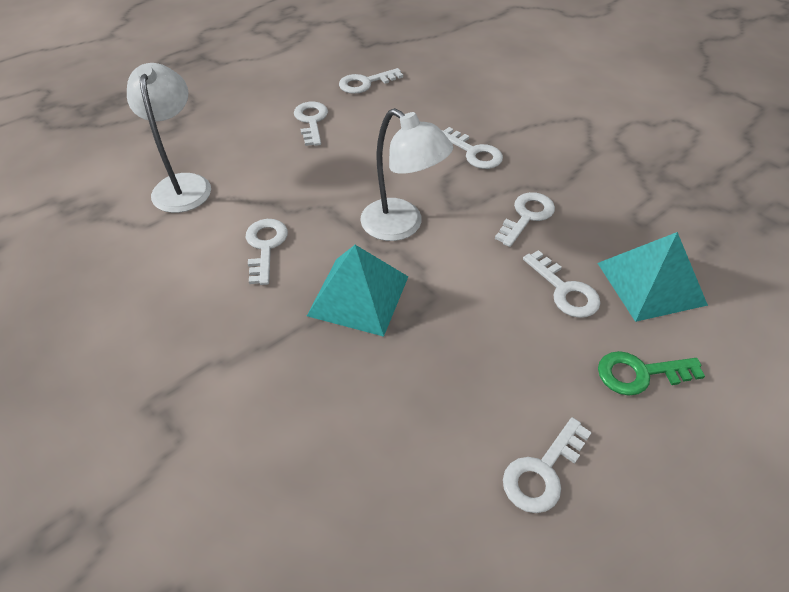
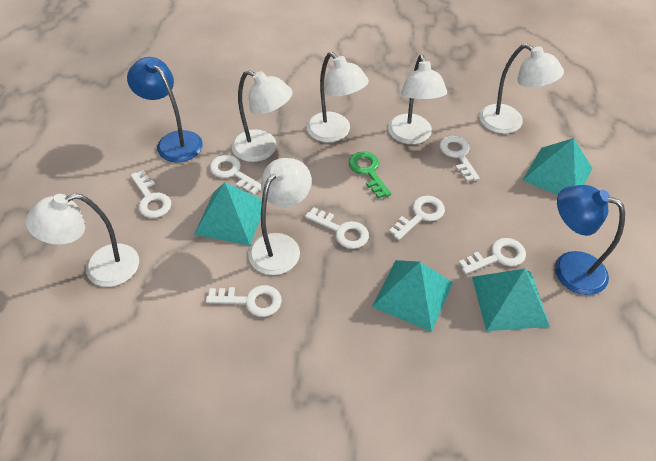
blue lamp: none = 0 -> [127,57,203,163] [555,185,625,295] = 2
turquoise pyramid: [307,245,408,337] [598,232,708,322] = 2 -> [194,183,262,246] [372,260,453,332] [472,269,550,331] [523,138,592,195] = 4
white lamp: [127,63,211,213] [360,108,453,241] = 2 -> [26,193,139,287] [232,70,293,162] [248,158,312,275] [307,52,369,142] [388,55,447,144] [479,44,564,134] = 6

